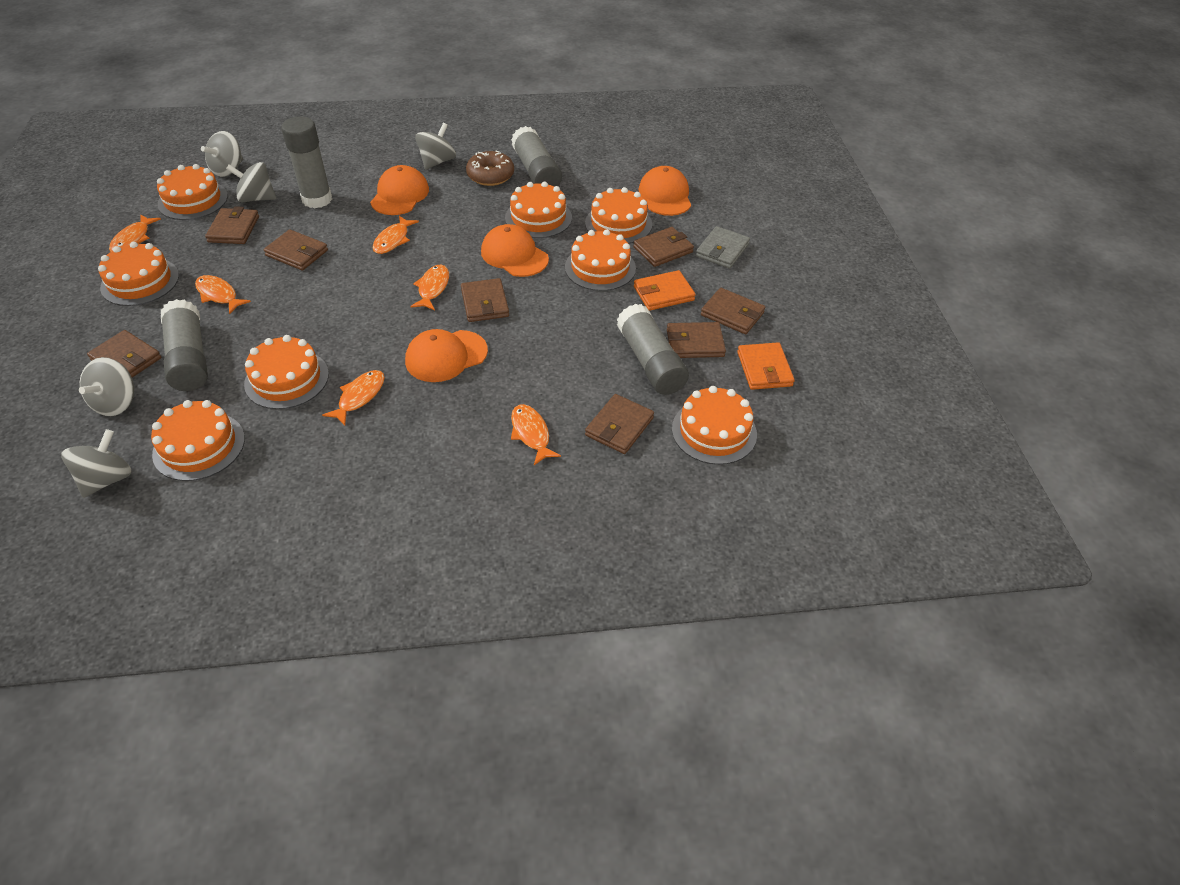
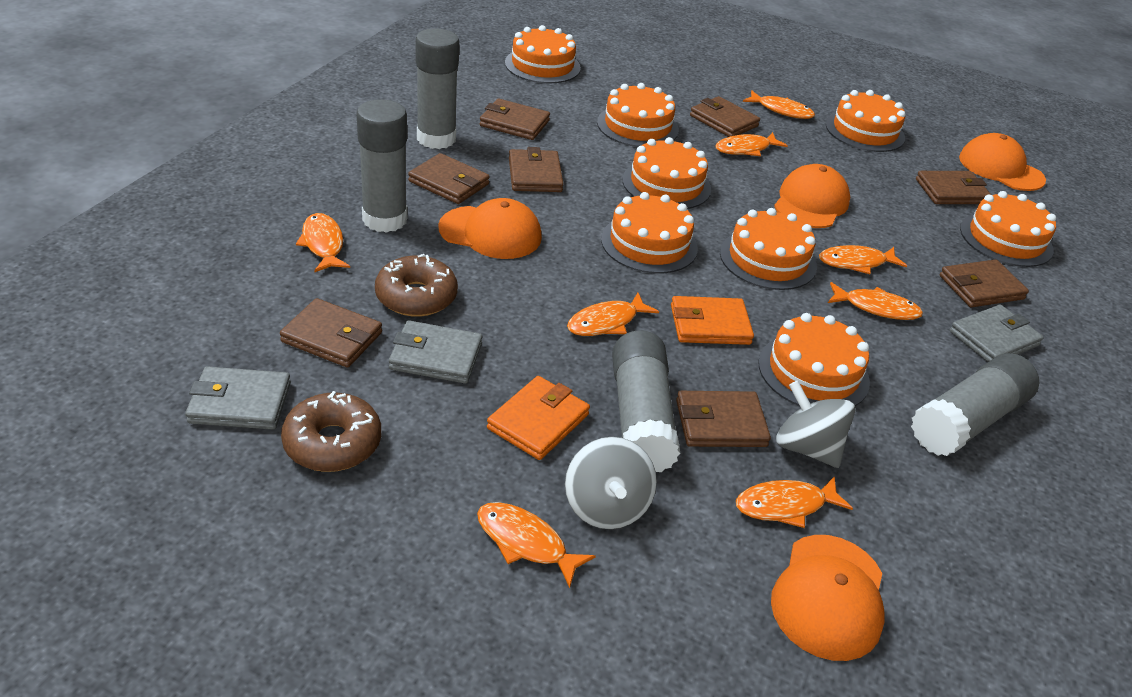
brown donut: [466,151,514,186] = 1 -> [281,391,381,472] [375,254,458,317] = 2
grey spinning top: [61,429,132,498] [79,357,134,416] [201,131,243,177] [226,162,276,202] [415,123,456,170] = 5 -> [565,437,657,529] [776,381,855,468] = 2
grey wallet: [696,226,750,269] = 1 -> [185,366,291,430] [389,320,482,384] [950,305,1044,362] = 3
orange fish: [109,214,161,252] [195,275,251,314] [322,370,385,426] [373,216,419,254] [411,265,449,310] [511,404,561,465] = 6 -> [296,213,350,272] [477,502,596,588] [567,293,659,336] [715,132,788,156] [736,476,853,528] [743,91,815,119] [819,245,907,274] [828,282,923,320] = 8

